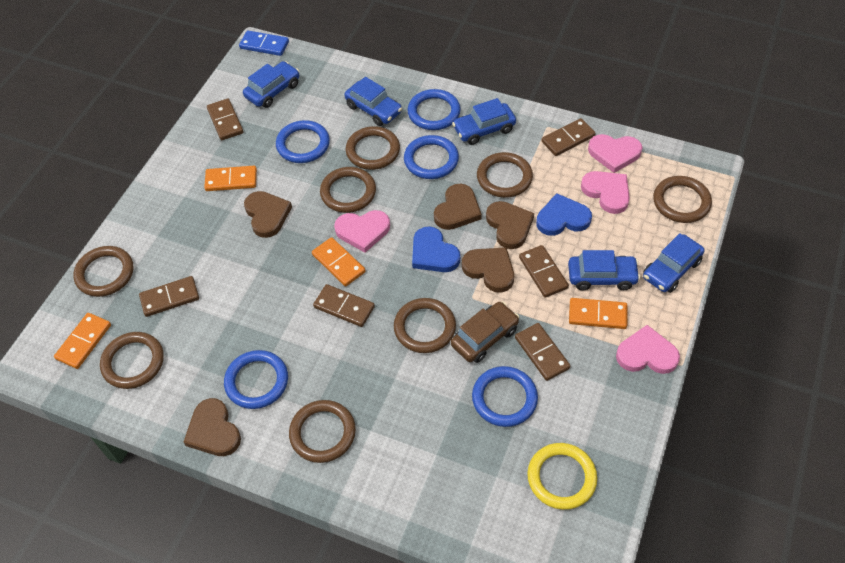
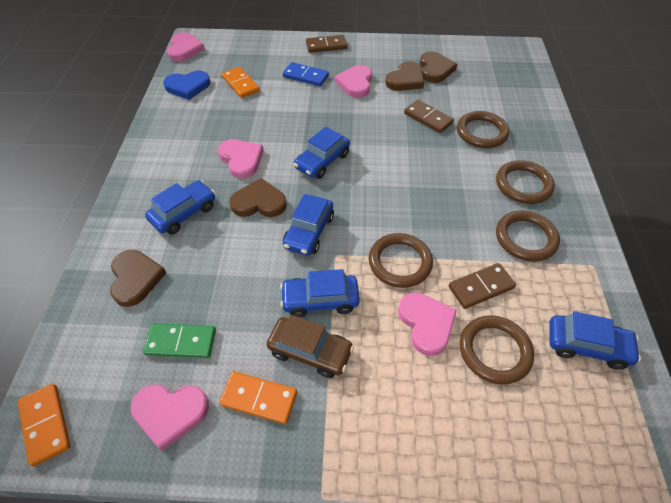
blue heart: [412,226,460,272] [536,193,592,236] = 2 -> [163,71,210,100] = 1
blue ring: [224,350,288,409] [276,120,330,163] [404,135,459,179] [407,89,461,130] [472,366,538,427] = 5 -> none = 0
brown domino: [139,276,199,317] [207,99,243,140] [313,284,375,327] [515,323,570,381] [519,245,569,298] [542,118,596,156] = 6 -> [306,35,348,53] [404,100,454,133] [449,263,516,309] = 3
brown heart: [183,398,241,456] [244,191,292,238] [434,183,482,230] [462,247,514,292] [486,201,534,249] = 5 -> [110,250,166,307] [230,178,287,217] [385,61,424,91] [420,51,457,83] = 4
brown ring: [73,246,134,297] [100,332,164,389] [289,400,356,463] [320,167,376,213] [346,126,400,170] [394,298,456,353] [477,152,533,198] [653,176,712,223] = 8 -> [369,233,433,288] [457,111,509,148] [460,315,534,384] [496,160,555,204] [496,210,560,262] = 5
green domino: none = 0 -> [143,323,216,358] = 1
orange domino: [54,313,111,369] [204,166,257,191] [312,237,366,286] [569,298,627,329] = 4 -> [18,384,71,467] [219,371,297,424] [222,67,260,98] = 3
pink heart: [334,210,390,253] [581,171,630,214] [588,134,642,173] [616,325,680,374] = 4 -> [131,384,209,451] [167,32,205,62] [218,139,264,178] [335,65,372,98] [398,293,457,356] = 5
yellow ring: [527,443,597,510] = 1 -> none = 0

